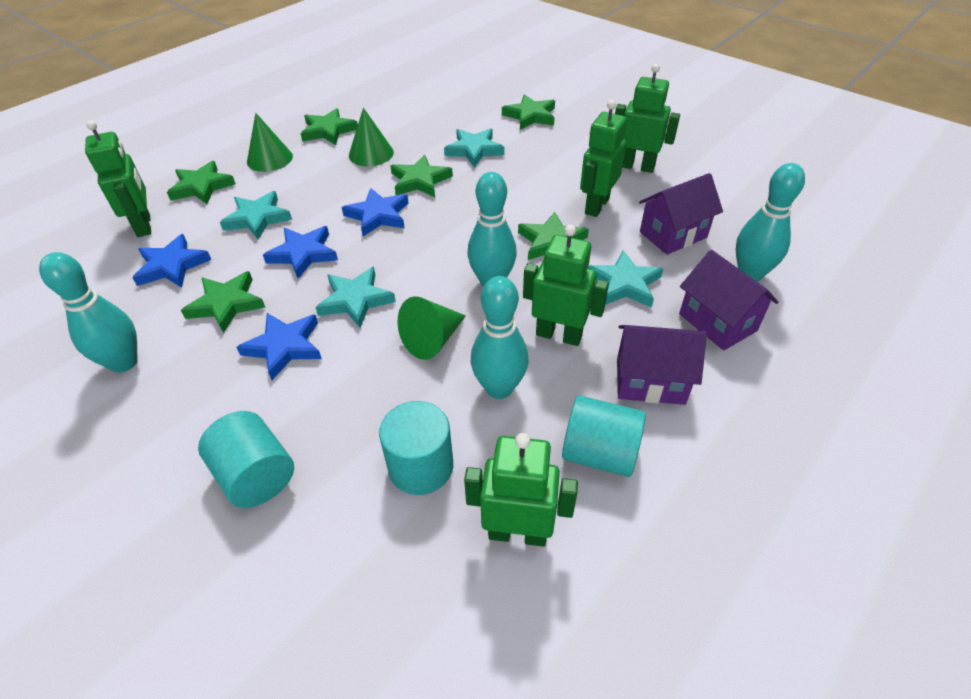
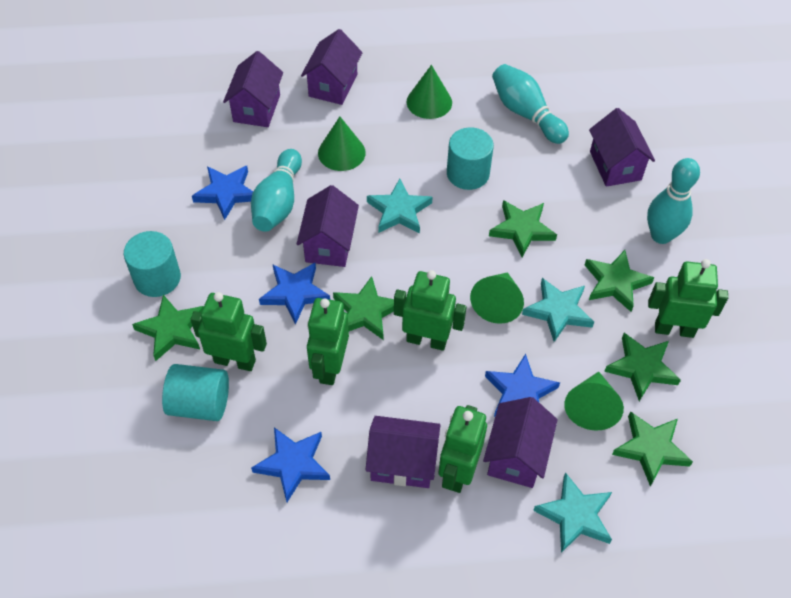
green cone: [247,113,293,172] [349,108,394,166] [397,296,466,360] = 3 -> [318,117,366,171] [407,65,452,119] [470,272,524,324] [564,372,624,431] = 4
purple house: [617,325,707,405] [639,173,723,255] [679,250,778,351] = 3 -> [223,51,283,127] [297,185,359,267] [301,29,363,105] [366,416,441,488] [483,397,558,488] [589,108,655,187] = 6
turquoise bowling pin: [39,252,138,373] [467,172,517,287] [471,276,529,399] [736,163,805,281] = 4 -> [251,149,302,232] [492,64,569,144] [647,158,700,244] = 3
turquoise star: [220,191,292,240] [315,267,396,328] [444,128,504,168] [588,250,663,308] = 4 -> [367,179,433,234] [522,278,594,342] [533,472,612,553] = 3

